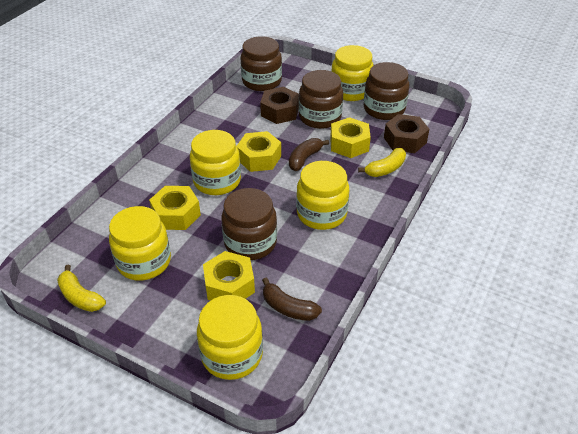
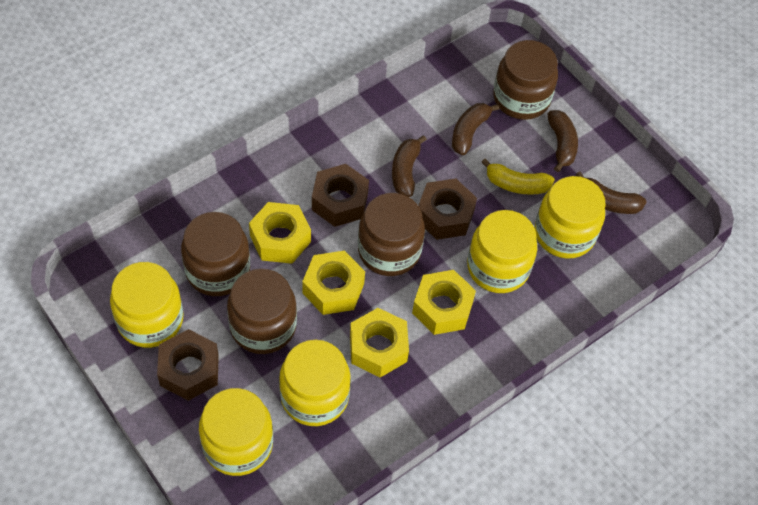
brown banana: [262,277,322,321] [289,138,329,171] = 2 -> [392,135,427,197] [452,103,499,155] [547,110,578,172] [576,172,647,214] = 4
brown nut: [260,87,299,124] [384,114,429,153] = 2 -> [157,329,219,401] [312,164,369,227] [418,179,477,240] = 3
yellow banana: [57,265,106,312] [358,148,406,177] = 2 -> [481,158,555,195] = 1

